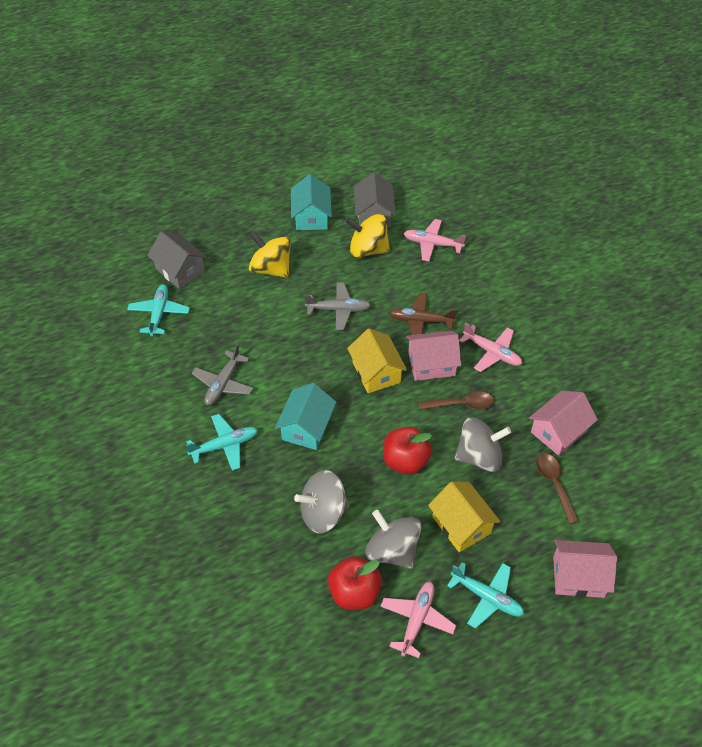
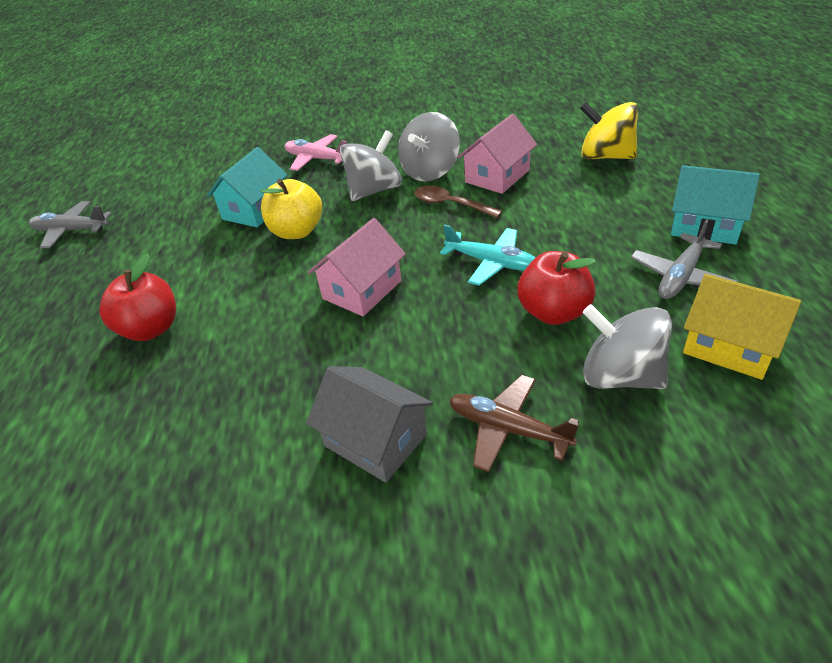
brown spoon: [419,391,494,410] [536,453,579,524] = 2 -> [415,186,502,218] = 1
grey house: [147,231,207,289] [354,172,396,228] = 2 -> [306,366,433,483] = 1
pink house: [406,331,461,381] [529,391,598,456] [553,540,617,598] = 3 -> [308,218,406,316] [457,114,537,194] = 2
pink plane: [380,582,456,658] [404,219,466,261] [459,322,522,372] = 3 -> [285,134,347,171] = 1
turquoise plane: [127,284,190,336] [186,414,258,471] [447,562,524,629] = 3 -> [440,224,536,286] = 1
yellow apple: none = 0 -> [260,179,322,239] = 1
yellow house: [347,328,407,393] [428,481,500,552] = 2 -> [683,274,801,380] = 1
yellow spinning top: [249,231,291,278] [346,214,390,258] = 2 -> [580,102,638,159] = 1

